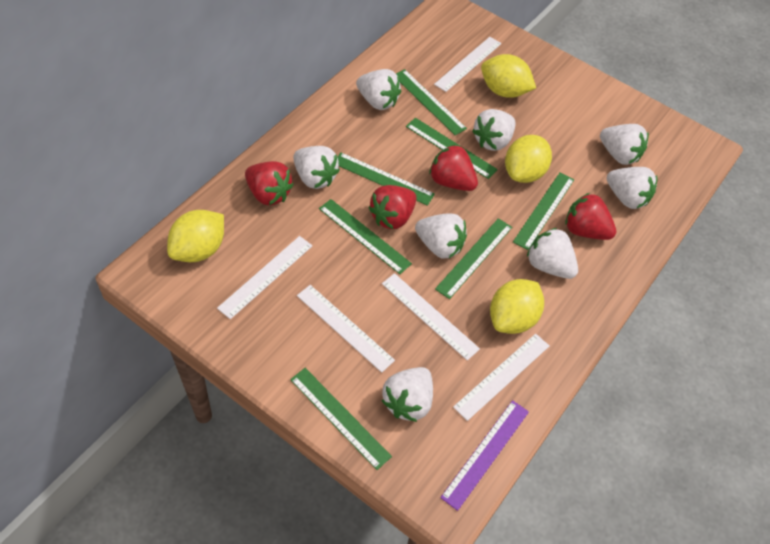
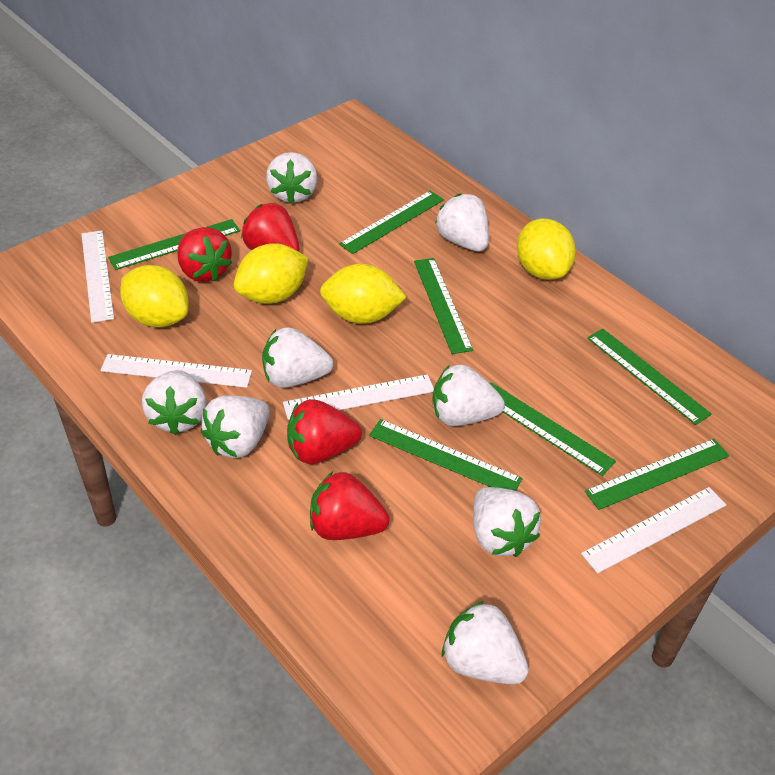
purple ruler: [440,400,529,511] = 1 -> none = 0
white ruler: [217,236,313,319] [297,285,395,373] [382,273,480,361] [434,37,501,92] [453,334,549,421] = 5 -> [81,231,114,323] [100,354,252,388] [283,374,434,420] [581,487,726,574] = 4

